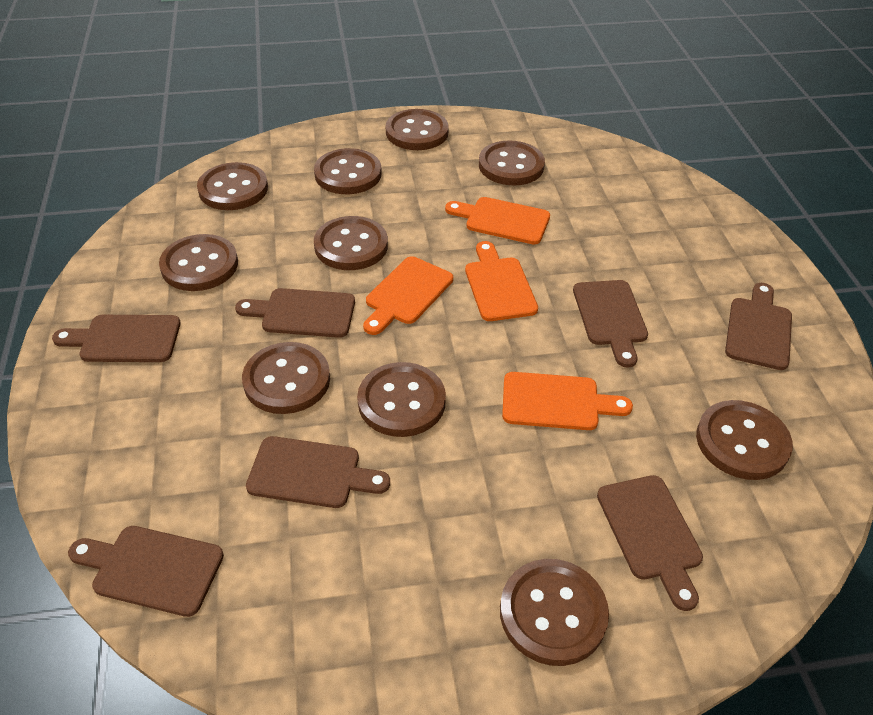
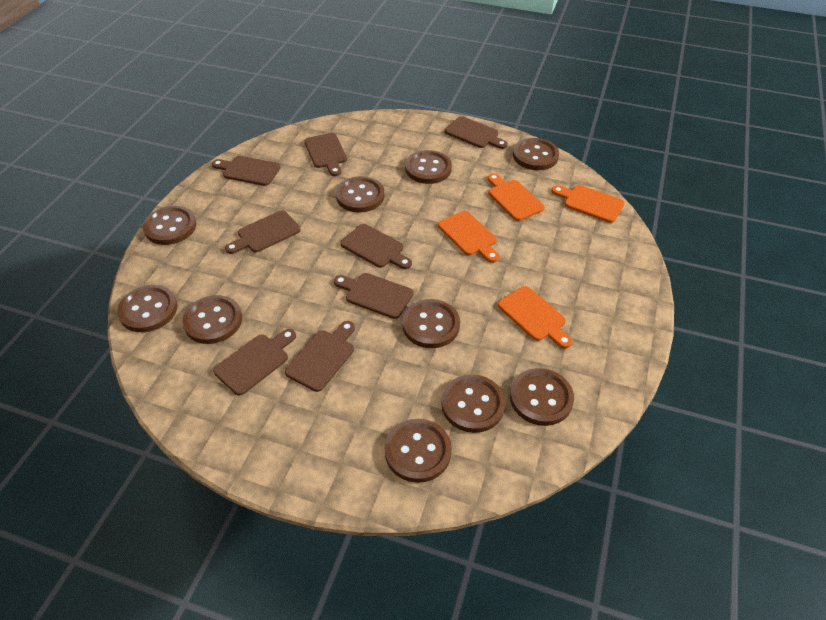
brown cutting board: [52,315,181,362] [68,526,224,617] [235,288,355,338] [246,436,390,508] [573,280,648,368] [597,475,703,611] [725,283,792,370] = 7 -> [212,156,281,186] [213,329,296,396] [225,210,301,254] [285,321,355,392] [304,133,347,176] [334,273,413,319] [341,224,412,269] [445,116,508,149] = 8

